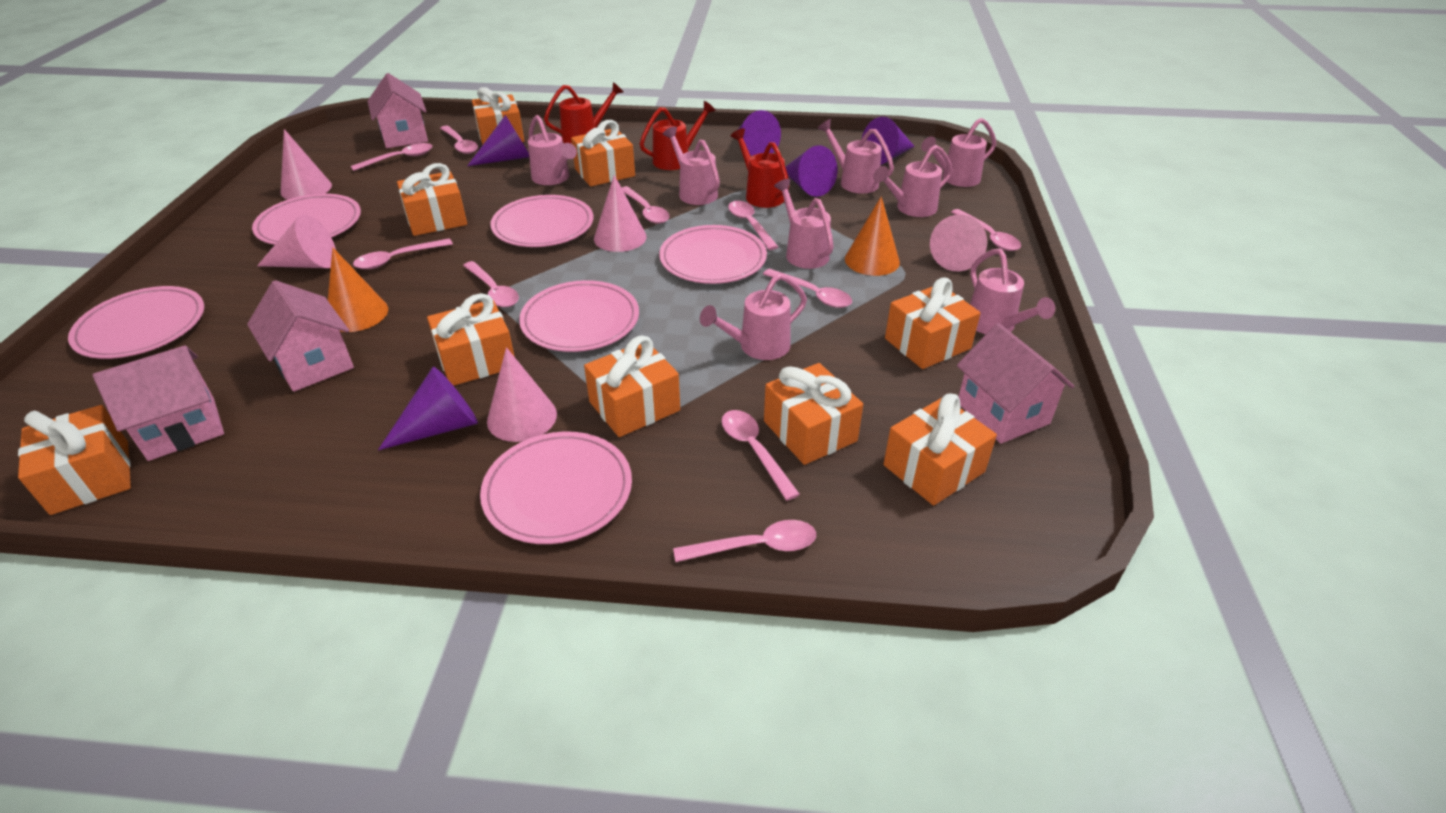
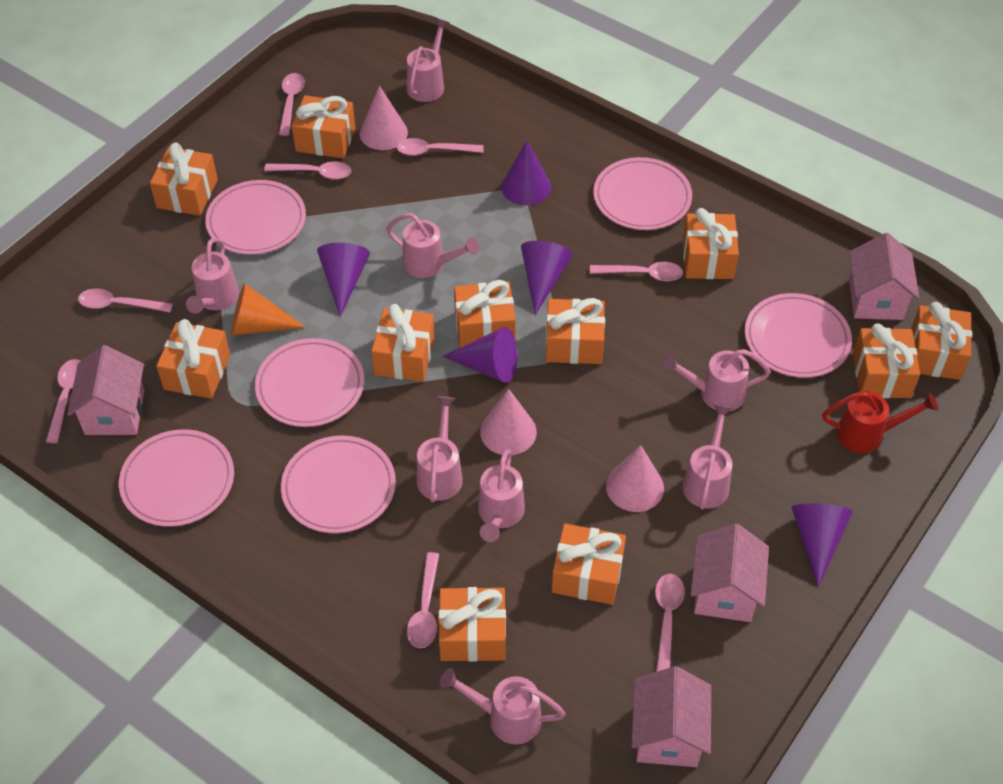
orange cone: [328,248,388,332] [845,196,900,276] = 2 -> [231,283,306,336] = 1
orange gift: [18,405,131,515] [397,163,467,236] [427,293,515,386] [472,87,524,145] [571,120,635,187] [584,335,680,437] [764,363,863,465] [884,393,997,506] [885,277,980,369] = 9 -> [150,142,218,216] [156,319,231,399] [292,95,356,158] [371,304,435,382] [438,587,506,662] [454,280,516,348] [546,298,605,364] [552,523,626,605] [683,208,739,279] [853,323,920,398] [911,302,972,380] = 11
pink cone: [257,214,336,268] [281,129,332,199] [487,347,557,442] [594,175,647,252] [930,215,987,271] = 5 -> [360,86,408,150] [480,389,537,456] [606,445,664,512] = 3
pink spoon: [351,143,432,171] [353,238,453,269] [440,126,478,154] [463,261,519,307] [622,186,670,224] [673,520,816,562] [721,410,800,501] [728,201,778,250] [763,269,852,308] [951,209,1021,251] = 10 -> [46,359,81,443] [78,289,173,312] [264,162,351,179] [279,73,305,136] [396,138,483,156] [407,552,439,648] [590,262,683,281] [655,574,685,672] = 8
red watering can: [544,82,624,144] [640,101,716,170] [731,128,790,208] = 3 -> [822,391,938,453] = 1

